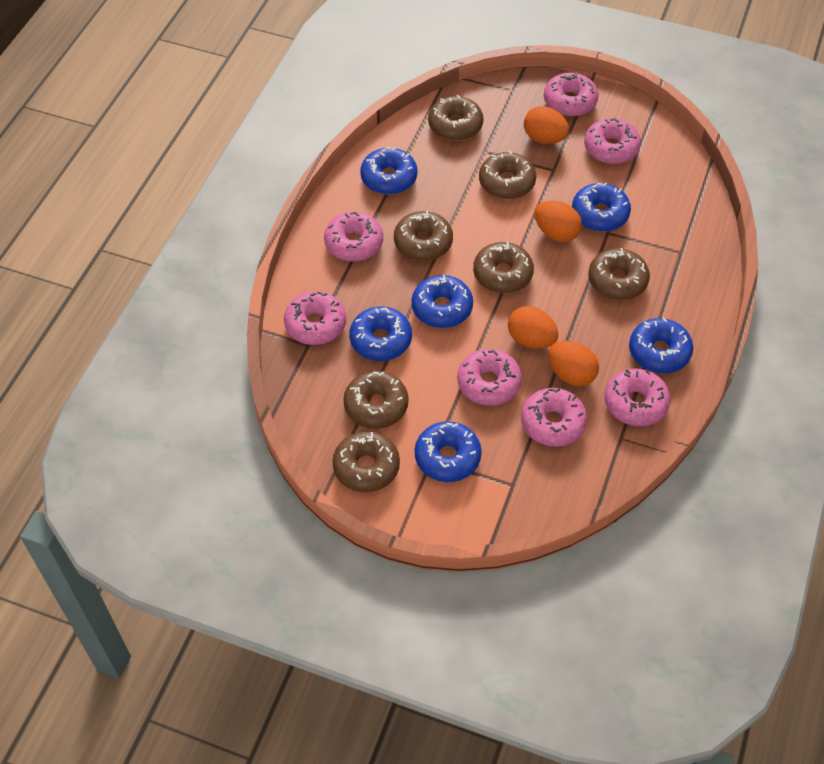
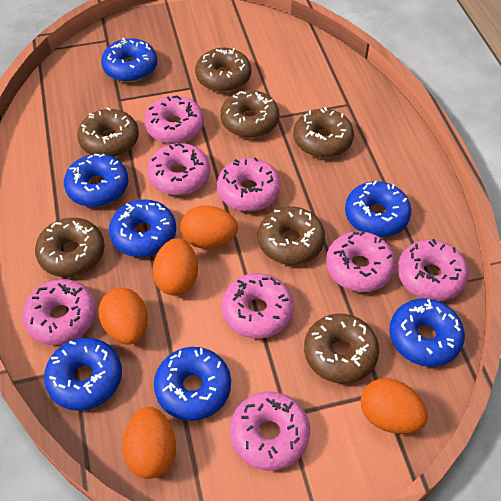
blue donut: [349,306,412,361] [360,147,418,195] [412,275,473,328] [415,421,482,482] [572,183,631,232] [629,317,693,373] = 6 -> [44,338,122,411] [64,154,128,207] [101,38,157,82] [109,199,176,257] [154,347,231,421] [345,181,411,237] [389,298,465,367] = 7
orange egg: [508,306,558,349] [524,106,569,144] [535,201,582,243] [548,341,599,387] = 4 -> [99,288,148,345] [123,407,176,479] [152,238,198,295] [180,206,238,249] [361,378,428,434] = 5
pink donut: [284,291,346,345] [324,212,383,261] [457,349,522,406] [521,388,587,447] [544,72,599,116] [584,118,641,164] [605,368,670,426] = 7 -> [22,279,97,345] [144,96,204,144] [147,143,210,195] [217,157,281,212] [222,273,294,339] [230,391,310,471] [326,231,396,292] [397,239,469,301] = 8

